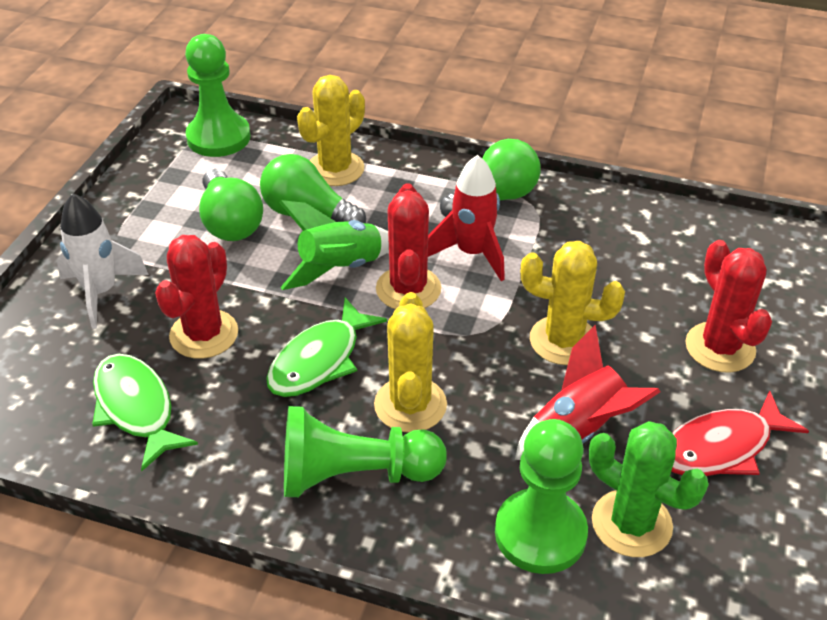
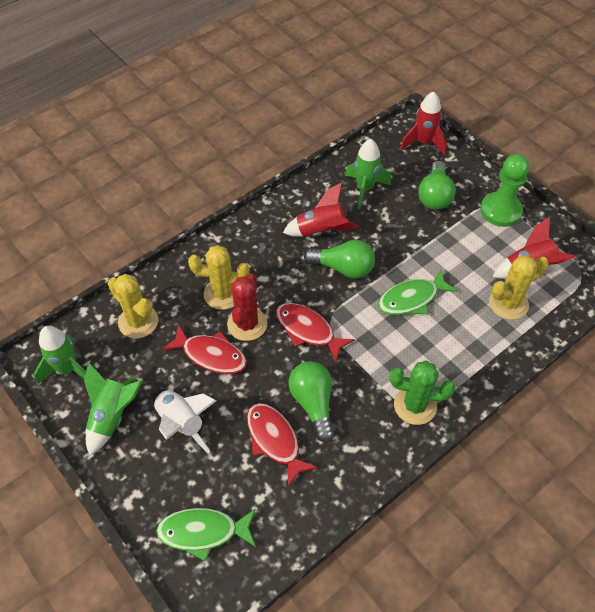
green pawn: [185,34,251,157] [284,406,447,497] [495,419,588,574] = 3 -> [480,154,529,227] = 1
green rocket: [279,200,389,290] = 1 -> [34,326,86,384] [84,362,142,455] [345,139,391,209] = 3
red cactus: [155,235,238,359] [376,184,441,309] [685,240,772,373] = 3 -> [227,274,267,341] = 1
red fish: [672,390,809,476] = 1 -> [162,324,247,374] [247,403,318,487] [276,303,355,362] = 3
red rocket: [428,155,505,281] [515,325,661,460] = 2 -> [283,183,359,237] [400,91,447,155] [493,217,575,279] = 3

